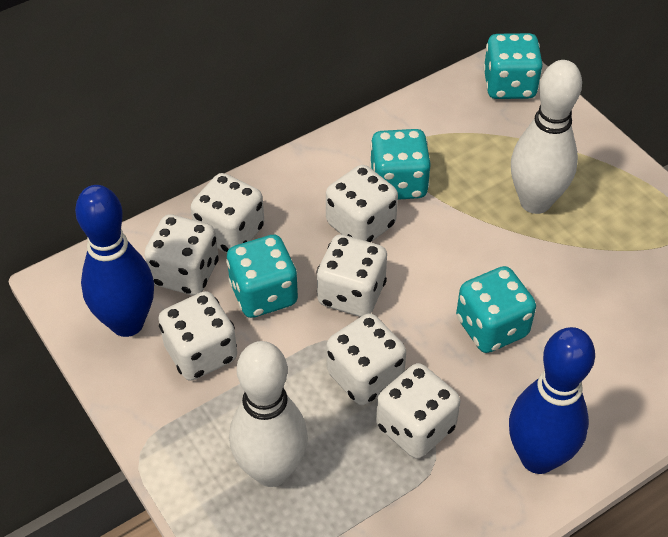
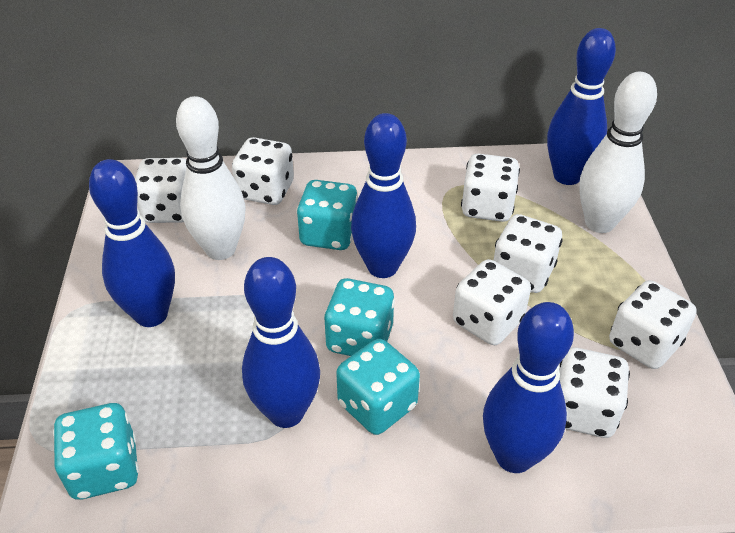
blue bowling pin: [75,185,154,337] [509,327,595,474] = 2 -> [89,159,175,327] [242,257,320,428] [351,113,416,278] [483,302,574,473] [547,28,616,185] = 5

